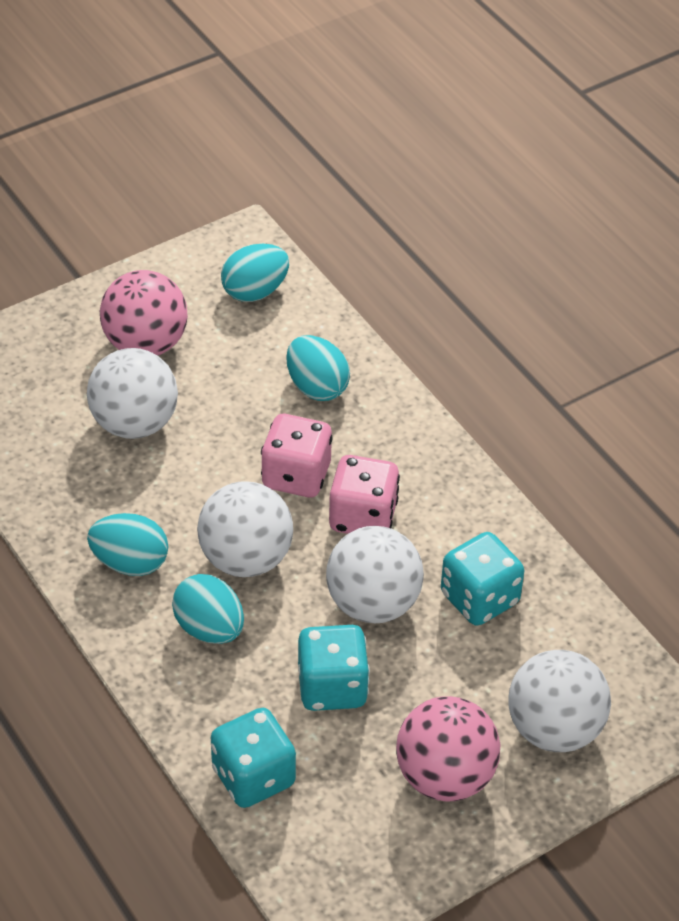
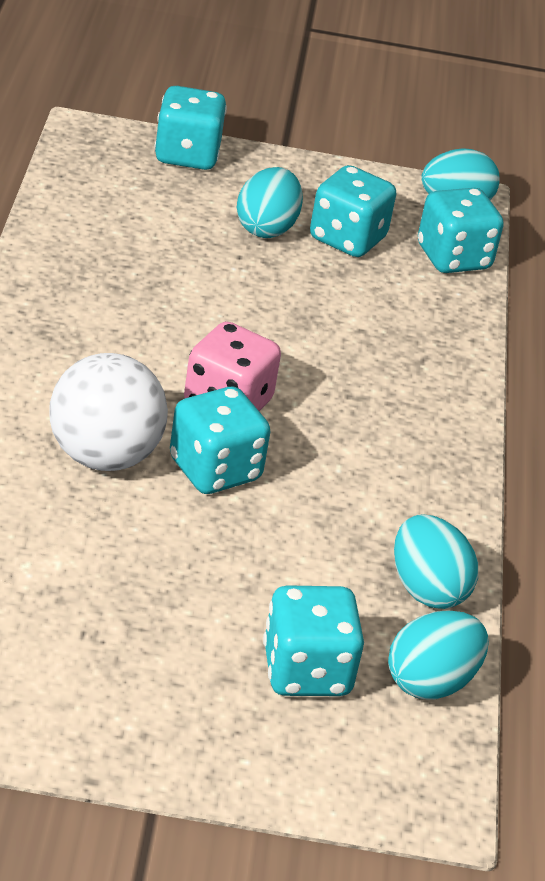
pink ball: [100,270,188,356] [396,696,500,801] = 2 -> none = 0
pink dice: [261,414,333,497] [329,455,400,534] = 2 -> [184,321,281,411] = 1
turquoise dice: [211,708,296,808] [298,625,370,711] [441,532,524,626] = 3 -> [154,86,227,170] [170,387,271,494] [263,585,364,696] [310,165,396,257] [418,188,504,273] = 5
white ball: [87,348,178,439] [197,481,293,577] [326,526,424,623] [508,650,611,752] = 4 -> [49,353,168,471] = 1

